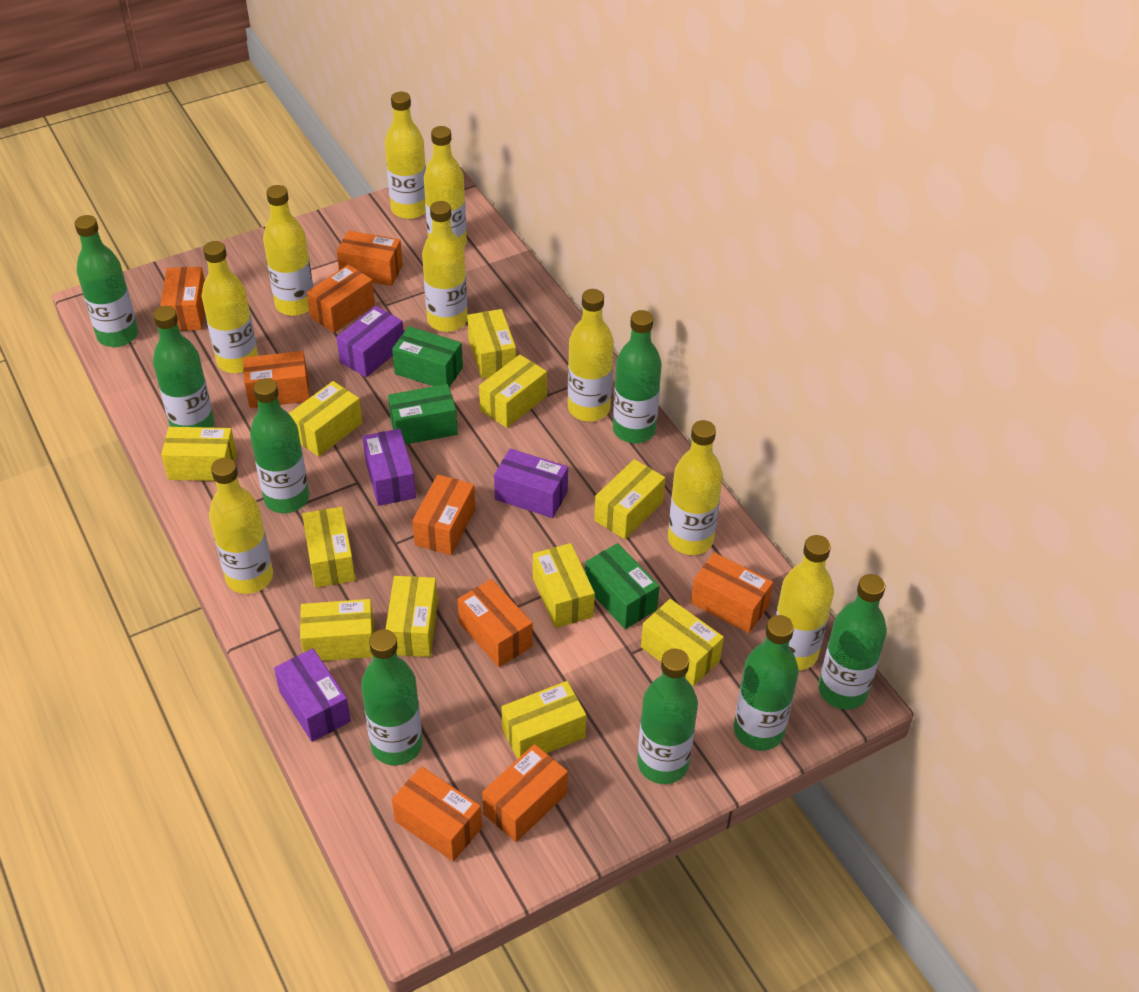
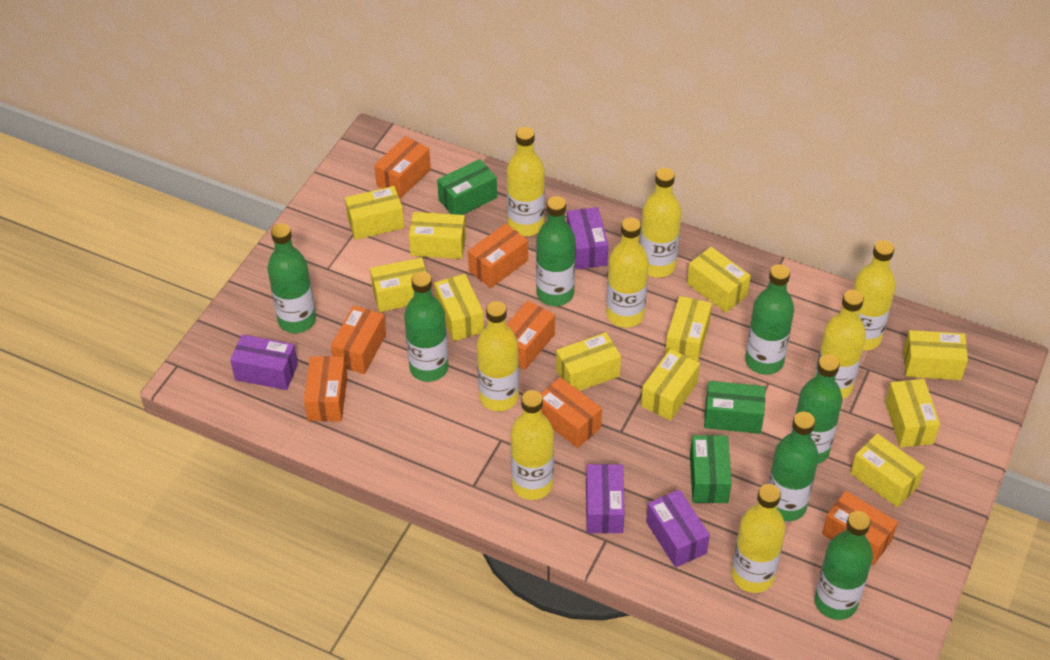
green bottle: [75,215,138,347] [153,306,215,428] [250,378,309,513] [361,629,423,766] [613,310,662,443] [637,649,698,784] [734,615,799,751] [818,574,887,709] = 8 -> [267,223,316,333] [404,272,449,382] [536,196,576,306] [745,264,794,375] [768,412,819,521] [791,355,843,464] [814,511,873,620] = 7
orange box: [160,267,205,331] [243,351,310,408] [307,264,375,333] [337,230,403,286] [392,766,482,862] [412,474,475,555] [457,579,533,667] [482,744,568,842] [691,552,773,633] = 9 -> [304,356,347,422] [331,306,386,374] [374,136,431,198] [468,223,528,288] [506,300,555,370] [541,377,602,448] [822,491,898,565] = 7
yellow bottle: [202,241,258,373] [209,458,273,594] [263,185,313,316] [385,92,426,219] [422,201,467,332] [424,126,467,248] [568,289,614,422] [668,420,723,555] [776,535,834,670] = 9 -> [477,301,519,411] [507,127,545,236] [511,390,554,500] [606,218,649,328] [640,168,681,278] [732,484,786,593] [814,290,866,399] [853,240,896,351] = 8

